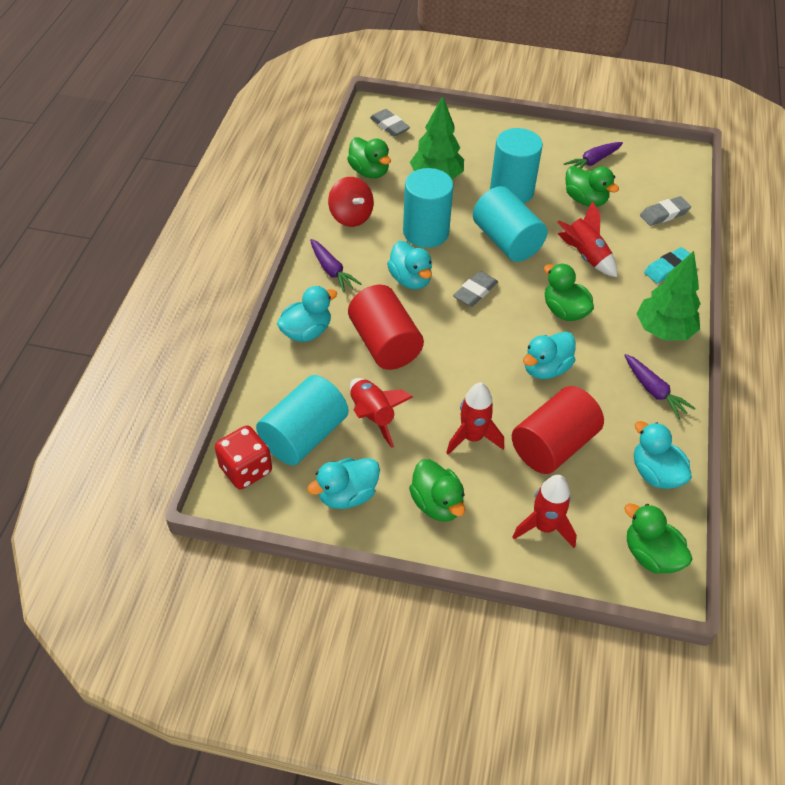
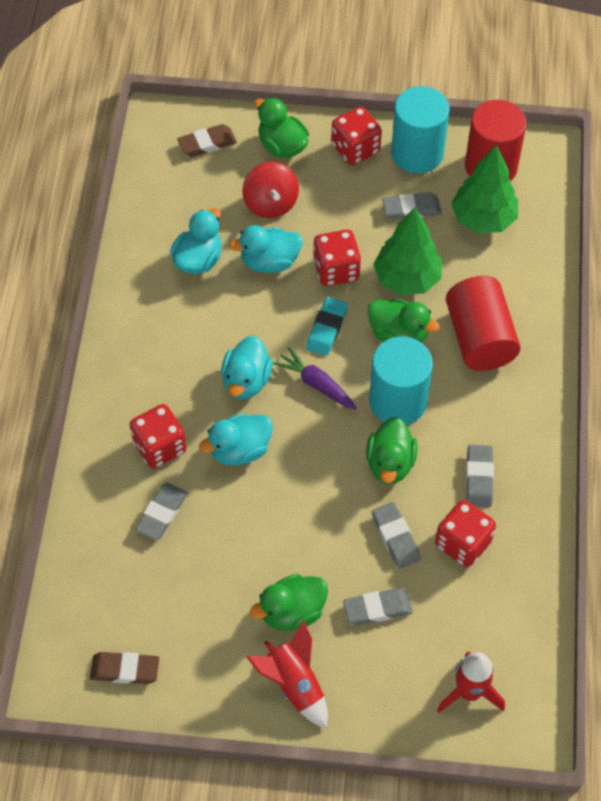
brown eraser: none = 0 -> [90,652,159,684] [177,124,237,157] = 2
green duck: [347,137,391,178] [409,459,465,522] [544,264,594,321] [565,166,619,207] [624,503,692,574] = 5 -> [250,574,328,631] [254,98,309,158] [366,417,418,484] [367,299,440,343] = 4
grey eraser: [370,109,410,136] [453,271,498,307] [640,196,691,226] = 3 -> [135,483,188,540] [343,588,413,625] [372,502,421,569] [382,193,442,220] [466,445,494,507] = 5
purple carrot: [310,239,361,293] [564,142,623,169] [624,354,695,419] = 3 -> [273,347,357,410] = 1
red dice: [215,425,272,489] = 1 -> [130,404,187,468] [313,230,361,286] [331,107,382,165] [435,500,496,567] = 4
red rocket: [350,378,413,448] [446,383,504,455] [513,475,577,548] [557,201,617,277] = 4 -> [247,620,328,729] [437,652,505,713] = 2
turquoise cylinder: [256,375,349,466] [403,168,454,248] [473,186,548,262] [490,128,543,203] = 4 -> [369,337,433,425] [391,86,450,174] = 2
turquoise duck: [277,286,337,342] [307,458,380,509] [387,241,432,290] [523,332,576,379] [634,421,692,489] = 5 -> [170,208,222,274] [199,413,273,466] [221,336,272,399] [229,225,303,273] = 4

